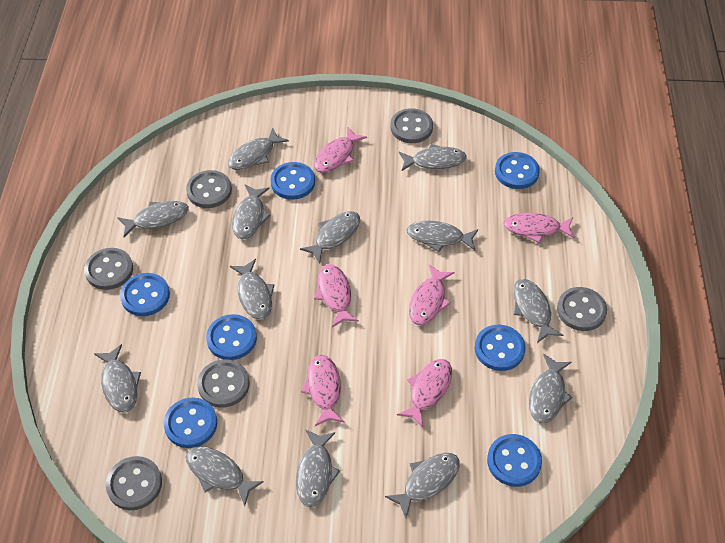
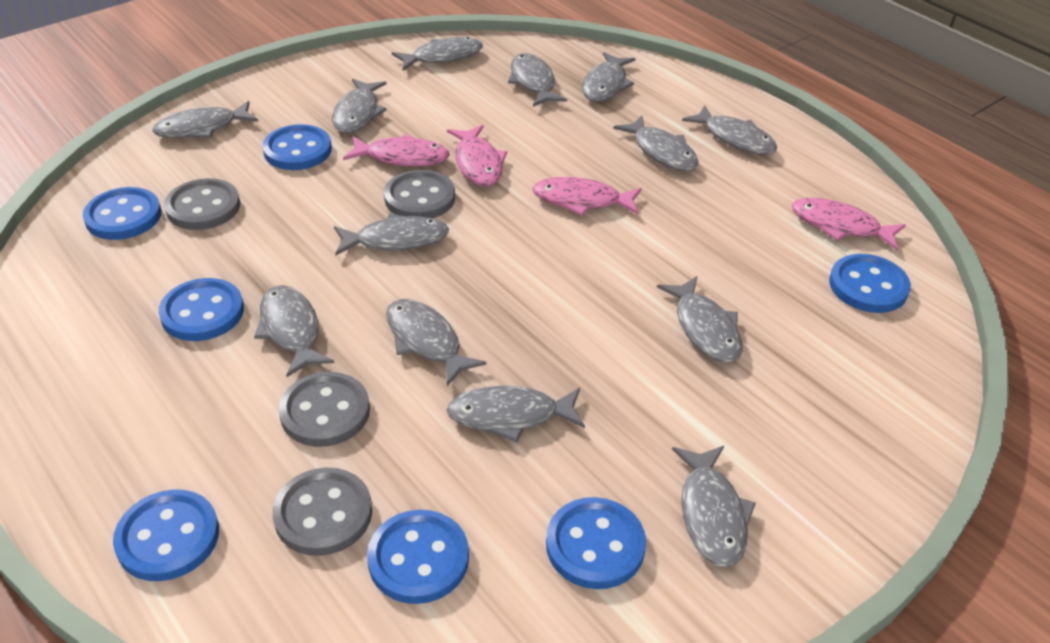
grey button: [84,248,133,290] [106,456,162,510] [186,170,232,208] [197,359,249,408] [390,108,433,143] [557,287,607,331] = 6 -> [164,178,240,230] [272,467,372,556] [279,372,370,447] [384,170,455,218] = 4
pink fish: [301,355,345,426] [314,126,367,173] [314,264,359,327] [397,359,452,428] [409,264,454,325] [503,213,575,243] = 6 -> [343,134,450,166] [447,125,507,186] [533,177,642,216] [792,198,906,250] = 4

